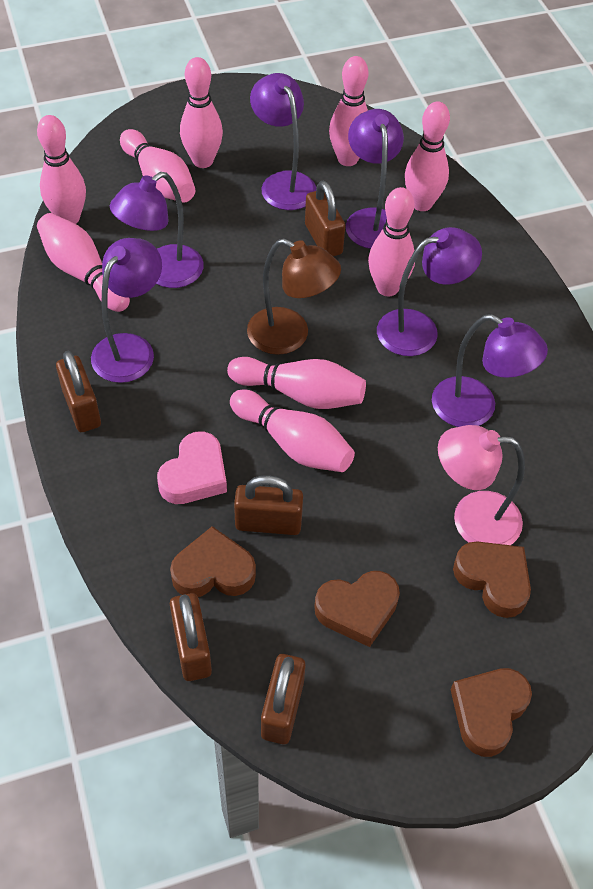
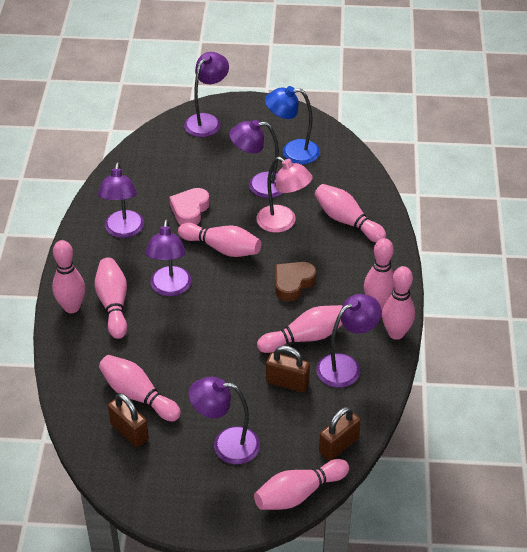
blue lamp: none = 0 -> [265,86,320,164] = 1
brown heart: [170,526,256,597] [314,571,400,647] [451,668,532,757] [453,541,531,618] = 4 -> [276,262,316,302] = 1
brown lamp: [247,239,341,355] = 1 -> none = 0
brown padlock: [56,351,101,432] [170,593,212,681] [234,475,303,535] [261,654,306,744] [305,181,345,256] = 5 -> [108,393,149,447] [266,346,310,392] [319,407,361,461] = 3

